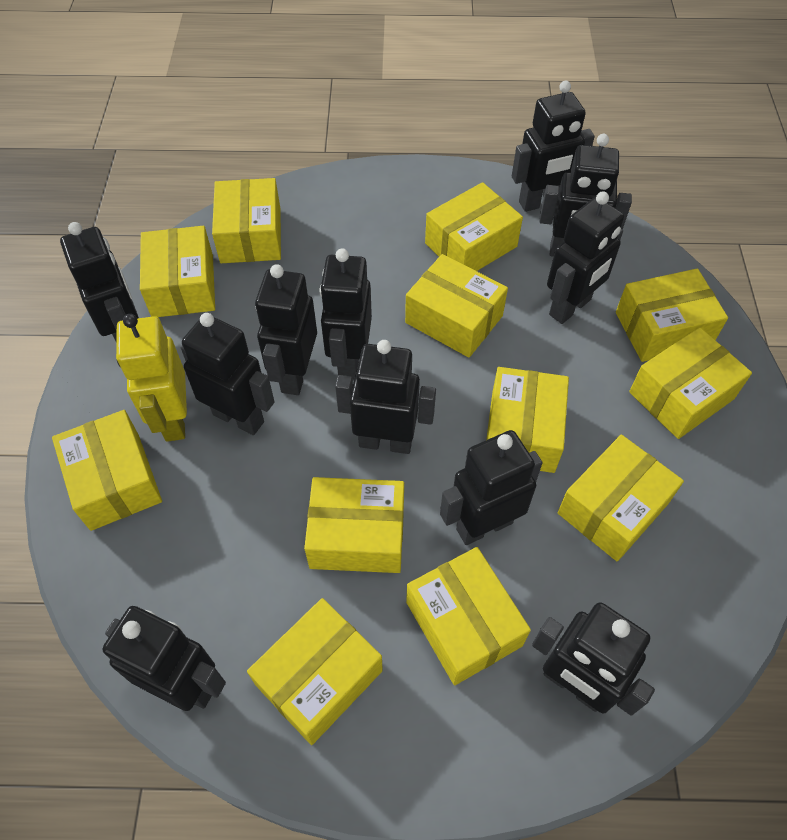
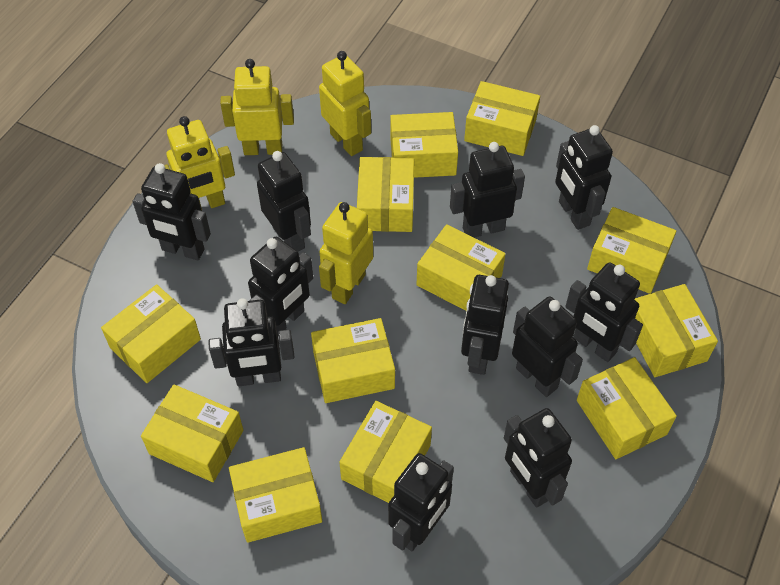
yellow robot: [116,314,187,442] = 1 -> [164,116,235,210] [220,59,294,155] [319,51,371,156] [319,202,373,304] = 4

